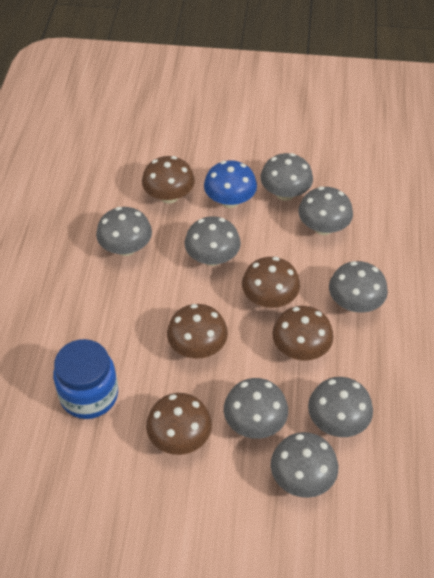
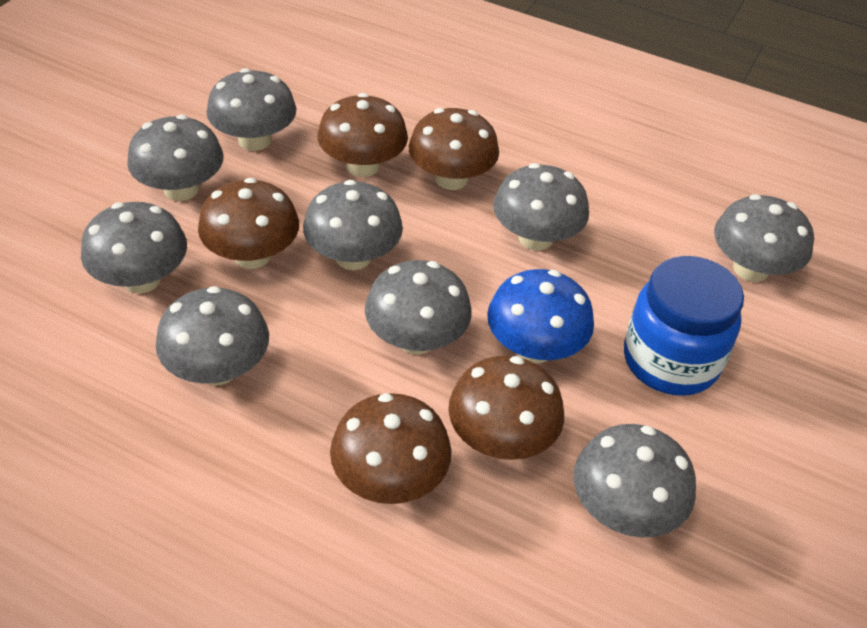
grey mushroom: [96,207,152,256] [185,216,241,266] [224,378,288,439] [260,153,313,201] [271,432,338,498] [299,187,353,235] [308,377,373,437] [329,261,388,313] = 8 -> [81,202,187,294] [127,115,224,201] [155,286,269,385] [206,68,296,151] [303,180,403,270] [365,260,472,355] [493,163,589,250] [573,424,696,538] [714,194,814,282] = 9

